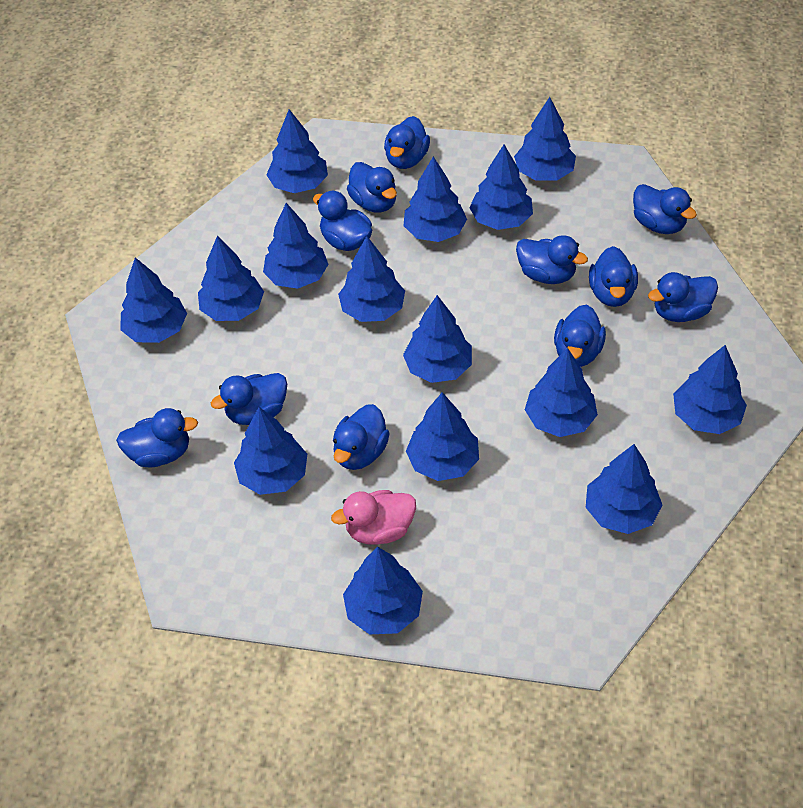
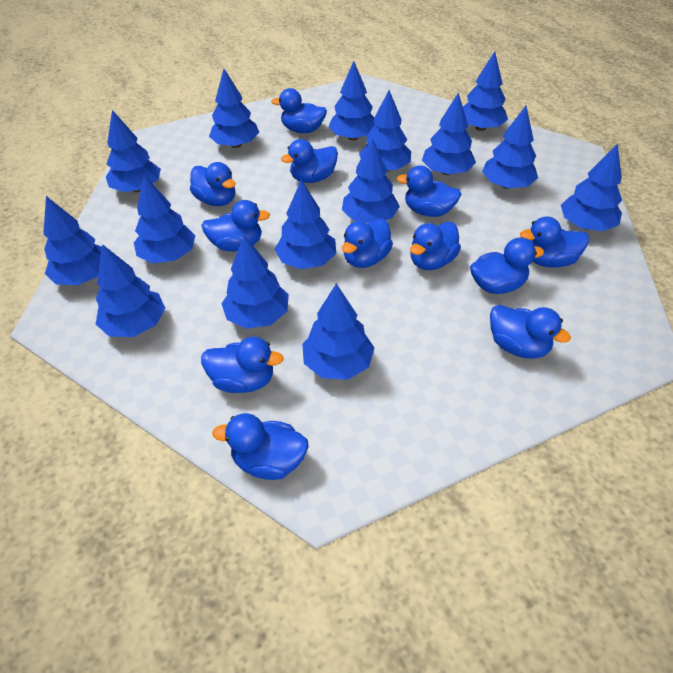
blue duck: [116,408,198,468] [211,373,287,425] [313,191,372,251] [333,404,390,470] [347,162,397,213] [384,116,430,169] [516,235,588,284] [554,305,606,367] [589,246,638,307] [633,184,697,234] [648,272,718,322] = 11 -> [190,162,236,206] [201,200,270,251] [201,337,284,393] [212,413,309,480] [271,88,327,133] [281,139,338,183] [342,219,393,268] [397,165,462,217] [410,222,461,270] [470,237,544,294] [490,304,571,358] [520,216,589,268] = 12
pink duck: [331,490,416,544] = 1 -> none = 0

